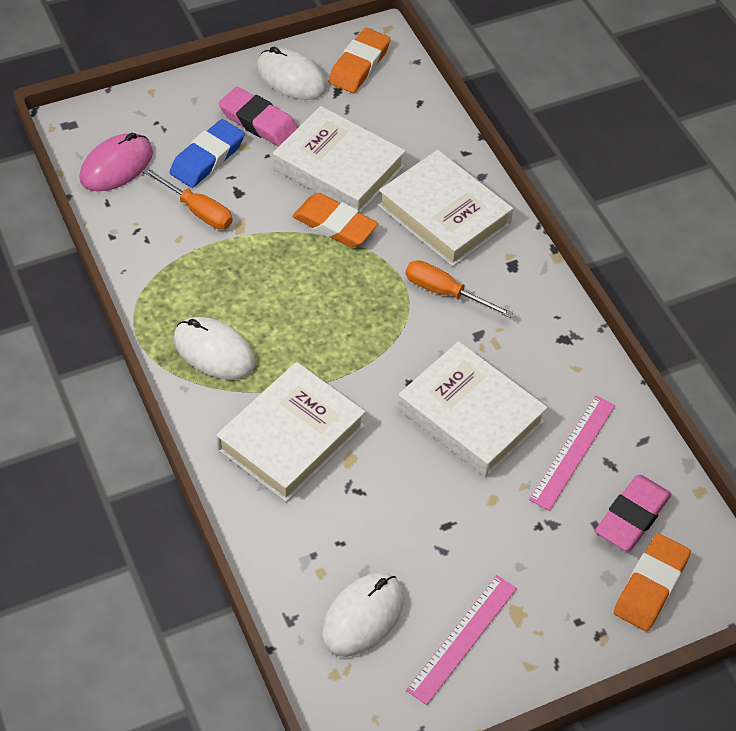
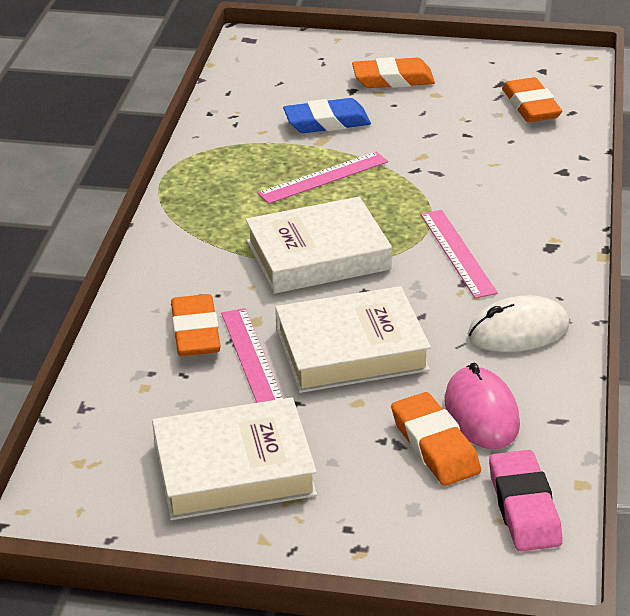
orange eraser: [292,193,378,248] [328,28,390,93] [614,533,691,631] = 3 -> [171,294,221,356] [352,57,435,88] [391,392,481,486] [502,77,562,122] = 4
orange screwdriver: [142,167,233,229] [405,260,513,318] = 2 -> none = 0
pink eraser: [218,87,298,147] [595,475,672,551] = 2 -> [489,450,563,551] = 1
pink ruler: [406,575,517,705] [529,395,616,511] = 2 -> [221,308,283,403] [257,152,388,204] [421,210,498,298] = 3
white book: [216,362,365,502] [273,106,406,213] [378,150,513,266] [398,341,548,477] = 4 -> [152,397,317,520] [246,197,392,294] [275,286,431,393] = 3
white mouse: [174,317,255,380] [257,46,327,100] [322,573,404,657] = 3 -> [468,295,570,352] = 1

